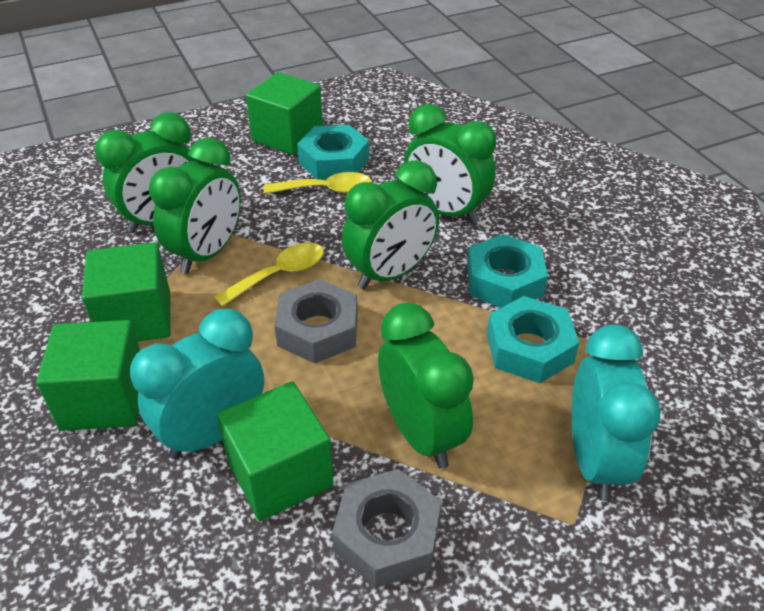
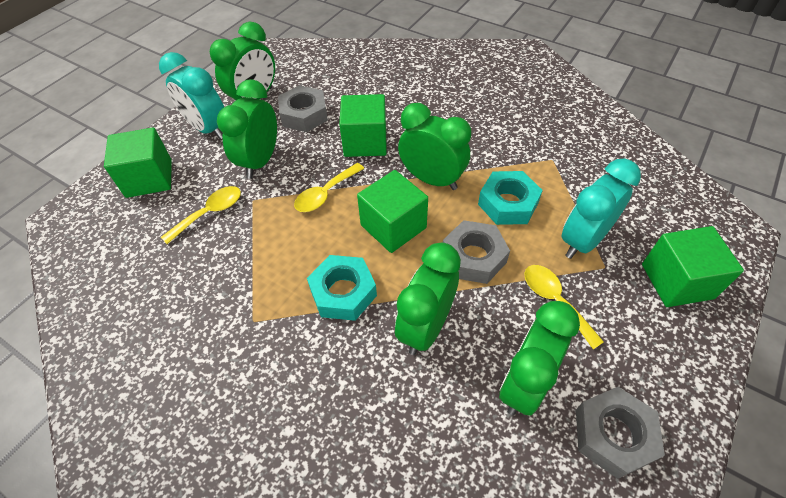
grey nut: [274,279,358,364] [332,469,442,588] = 2 -> [278,85,328,132] [443,220,510,284] [576,387,665,479] = 3
turquoise nut: [297,125,369,180] [467,234,548,308] [487,296,579,383] = 3 -> [307,255,377,321] [478,171,543,225] = 2
yellow spoon: [214,242,324,307] [264,172,372,194] = 2 -> [161,186,241,244] [294,163,364,212] [524,265,604,349] = 3

